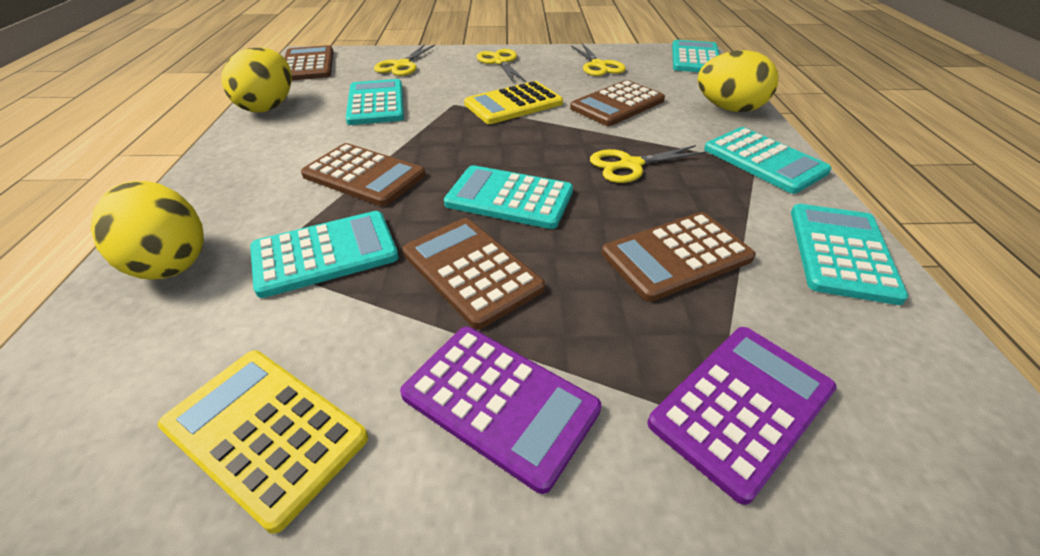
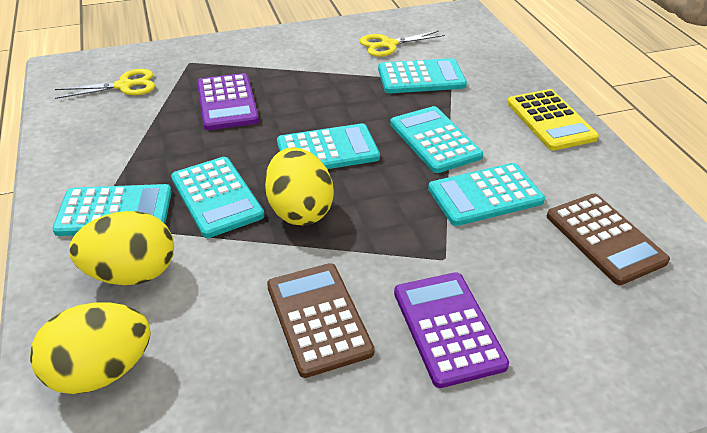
brown calculator: [284,45,333,81] [301,143,426,207] [402,218,545,329] [570,80,665,126] [601,212,756,302] = 5 -> [267,263,375,378] [547,194,670,285] = 2
yellow calculator: [157,350,368,534] [464,81,563,124] = 2 -> [507,89,599,151] = 1
yellow scissors: [374,44,435,76] [476,49,527,82] [571,43,626,76] [590,145,707,183] = 4 -> [55,69,155,99] [360,30,445,57] = 2

